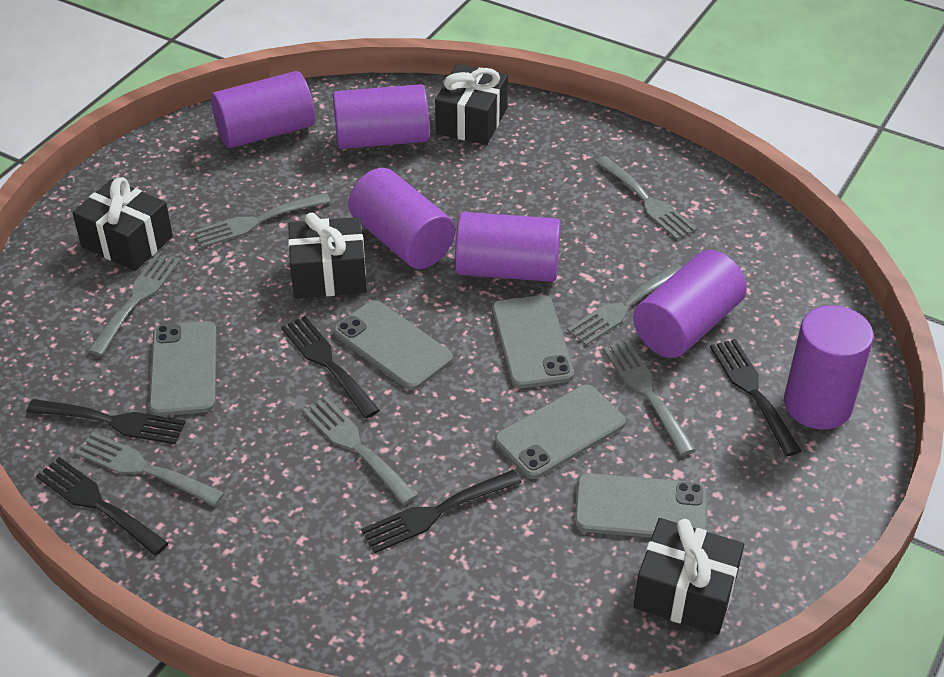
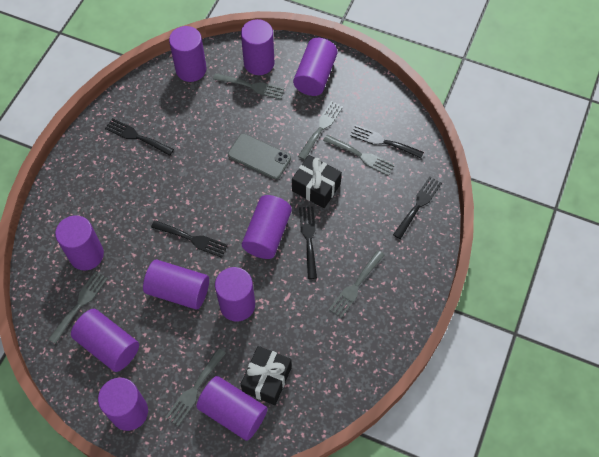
black gift: [72,177,173,271] [288,213,367,298] [435,64,508,145] [633,518,744,635] = 4 -> [241,346,292,405] [292,155,342,208] = 2
grey fork: [75,432,225,507] [88,253,181,356] [193,193,331,248] [302,396,418,505] [567,264,682,346] [595,156,697,240] [603,340,696,456] = 7 -> [48,271,108,344] [165,348,226,426] [213,73,285,99] [298,101,343,160] [323,135,395,176] [329,250,384,318] = 6
grey phone: [149,321,217,416] [333,300,453,390] [492,295,574,388] [495,384,626,479] [574,473,708,538] = 5 -> [228,134,291,179] = 1
purple cylinder: [211,71,315,148] [333,84,429,149] [348,168,455,269] [455,212,561,282] [633,250,747,358] [784,305,874,430] = 6 -> [55,215,104,270] [71,309,139,372] [98,377,148,431] [143,260,209,310] [169,26,207,82] [196,376,267,441] [215,267,255,322] [241,19,274,75] [242,195,292,259] [293,38,338,96] = 10

